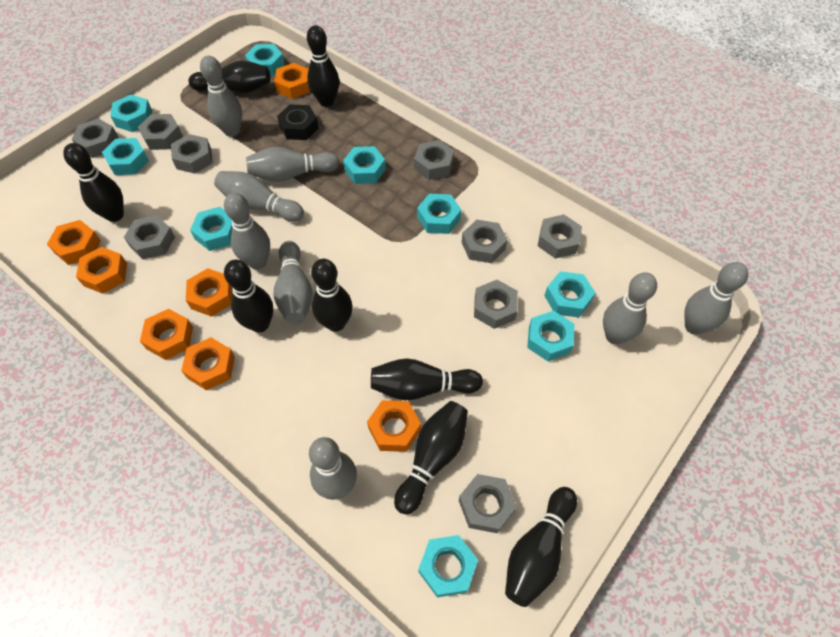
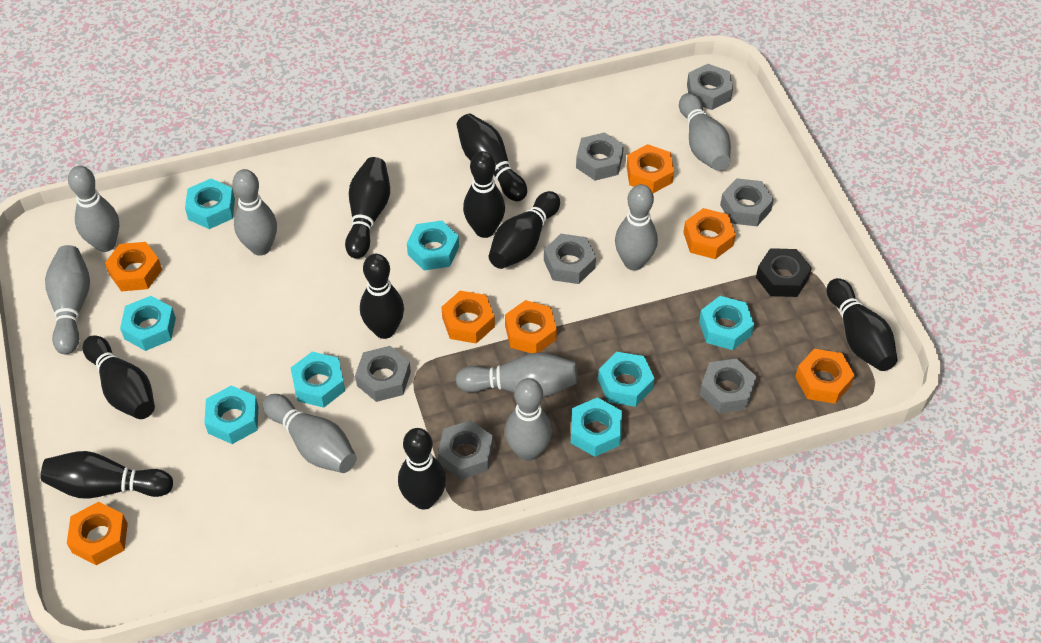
black bowling pin: [63,143,124,222] [188,60,270,93] [224,260,273,333] [307,25,339,107] [311,259,352,332] [371,358,483,400] [394,401,468,515] [505,487,577,607] = 8 -> [41,451,173,498] [83,336,155,419] [345,157,390,259] [360,254,404,339] [398,428,446,510] [457,114,527,201] [463,151,505,238] [489,191,560,269] [827,278,898,371] = 9
grey nut: [72,119,118,158] [124,215,175,259] [138,114,183,150] [171,134,213,174] [414,140,454,180] [459,474,517,533] [462,220,507,263] [474,280,518,329] [538,214,582,259] = 9 -> [355,346,411,402] [438,420,493,480] [544,234,596,284] [576,132,624,181] [687,64,733,110] [700,358,756,413] [720,178,774,226] = 7
turquoise nut: [102,138,149,175] [110,94,152,132] [190,207,232,251] [245,44,285,76] [343,146,386,184] [417,194,461,234] [418,535,478,597] [527,311,574,361] [544,271,595,317] = 9 -> [120,296,176,351] [185,179,235,229] [204,385,258,444] [291,352,345,408] [407,220,459,271] [571,397,622,457] [598,352,655,407] [699,296,754,350] = 8

